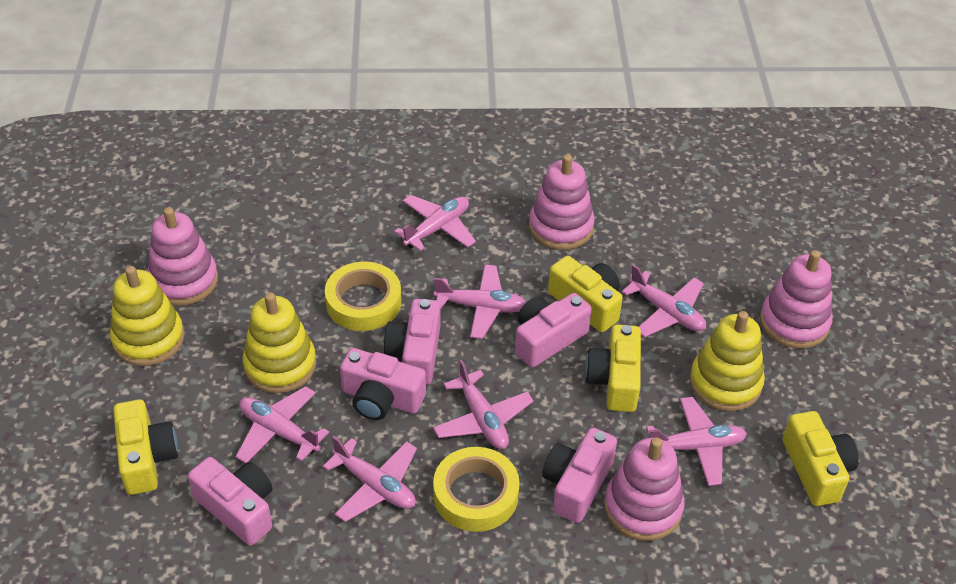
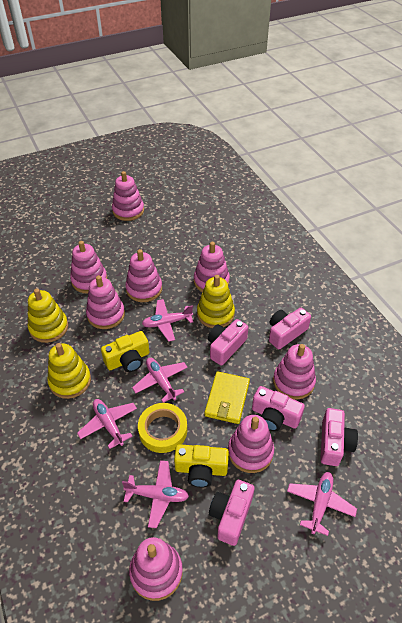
pink plane: [236,386,329,463] [323,435,417,522] [394,195,476,251] [433,360,534,449] [434,264,526,339] [622,264,706,337] [646,397,747,486] = 7 -> [77,399,137,449] [122,460,189,528] [132,358,188,403] [142,299,193,342] [287,472,357,536] = 5
pink stacking toy: [147,207,218,306] [529,154,595,250] [604,437,684,541] [760,250,833,349] = 4 -> [70,241,107,293] [86,275,125,329] [112,171,144,221] [125,249,162,302] [129,537,183,601] [194,242,230,292] [228,415,274,473] [273,344,316,400] = 8
yellow camera: [113,399,178,495] [548,256,623,332] [585,324,641,412] [783,411,859,506] = 4 -> [101,331,149,372] [174,444,229,488] = 2
yellow tape: [325,262,401,331] [433,447,520,532] = 2 -> [138,403,187,453] = 1
yellow wallet: none = 0 -> [204,371,250,424] = 1

